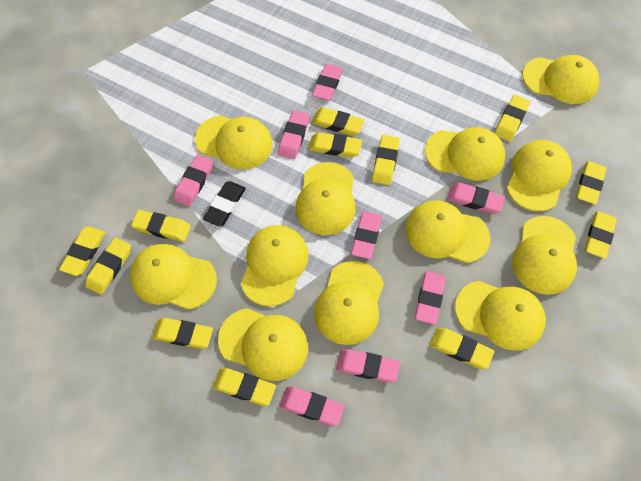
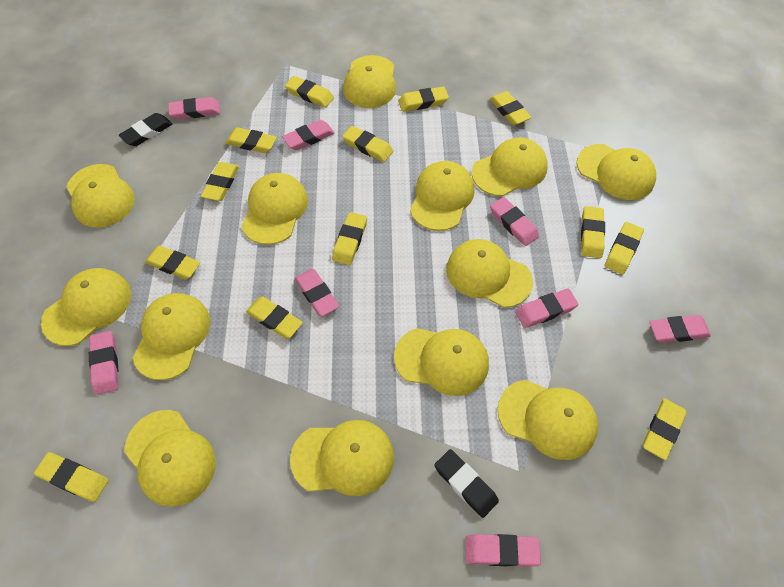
black eraser: [203,181,246,226] = 1 -> [119,113,172,146] [434,449,499,518] = 2
yellow cap: [130,244,217,310] [195,115,273,169] [218,308,308,381] [241,225,309,307] [296,162,356,235] [314,261,384,345] [405,200,490,263] [425,127,505,180] [455,281,546,351] [507,140,572,211] [512,216,577,295] [522,55,600,104] = 12 -> [41,268,131,346] [66,164,135,228] [124,410,216,507] [133,293,210,380] [241,173,308,245] [290,420,394,496] [343,55,396,108] [394,328,489,396] [410,161,475,231] [446,239,533,308] [472,137,548,196] [497,380,598,460] [576,144,656,200] = 13
yellow eraser: [59,227,106,276] [85,238,131,295] [131,210,191,242] [152,318,213,349] [213,368,276,406] [309,132,362,158] [312,107,364,136] [372,135,400,185] [430,328,494,369] [495,95,530,142] [576,161,606,205] [585,211,617,259] = 12 -> [34,452,109,502] [145,245,200,280] [201,162,239,201] [226,127,277,153] [246,296,303,338] [285,76,334,108] [332,212,367,265] [342,126,393,162] [398,87,449,112] [489,91,531,125] [581,206,605,258] [605,222,644,274] [643,398,686,460] = 13

